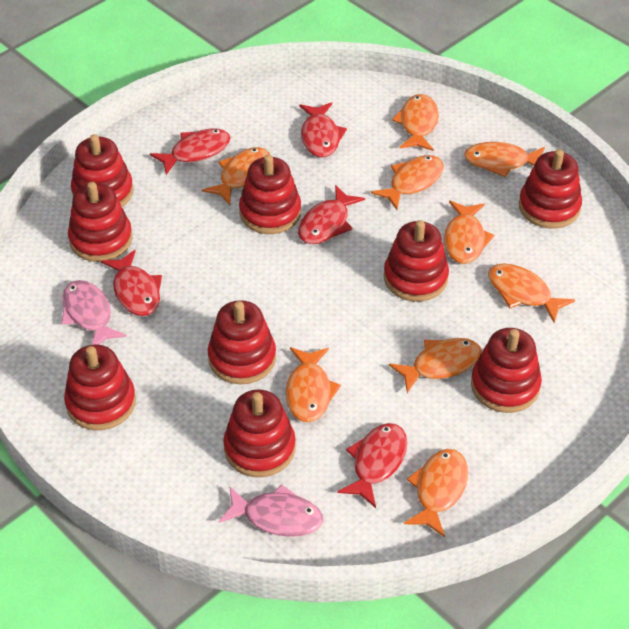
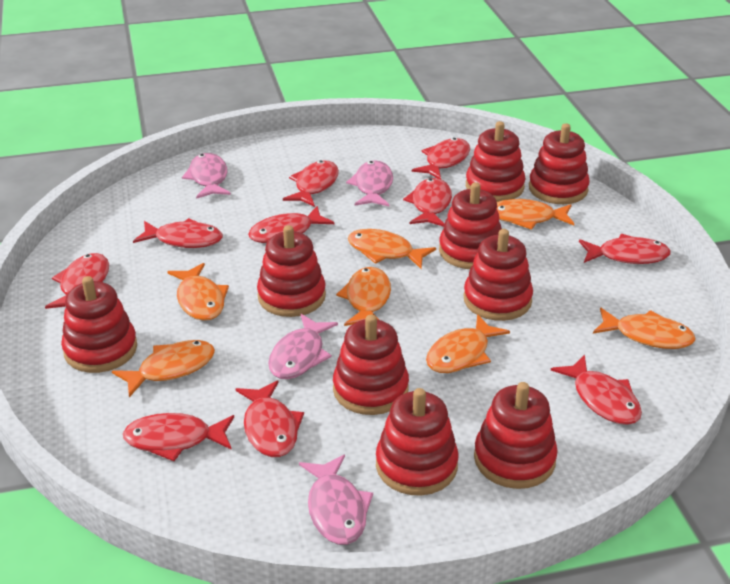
orange fish: [202,147,270,205] [286,347,341,422] [371,155,444,210] [389,338,482,393] [392,94,439,151] [404,449,468,537] [444,201,494,264] [464,142,545,177] [488,263,575,323] = 9 -> [112,340,215,397] [167,263,229,321] [336,267,391,326] [348,229,436,269] [426,314,510,373] [497,199,574,230] [593,308,696,349] = 7
pink fish: [62,280,127,345] [219,484,323,537] = 2 -> [182,153,231,199] [268,314,338,379] [299,454,373,545] [346,160,393,206] = 4
red fish: [101,250,162,316] [150,128,231,175] [298,185,365,244] [299,102,347,158] [337,423,407,508] = 5 -> [45,253,109,309] [123,413,234,461] [133,218,223,248] [236,380,304,457] [248,206,335,243] [283,160,339,207] [403,178,452,227] [412,138,470,179] [551,355,642,425] [579,234,671,264] = 10

